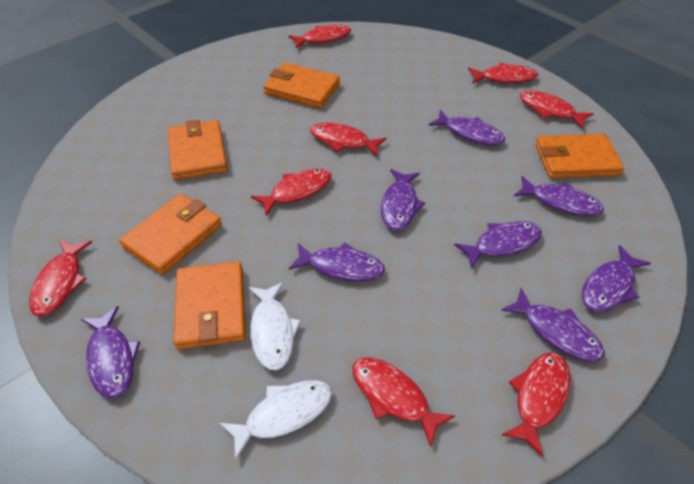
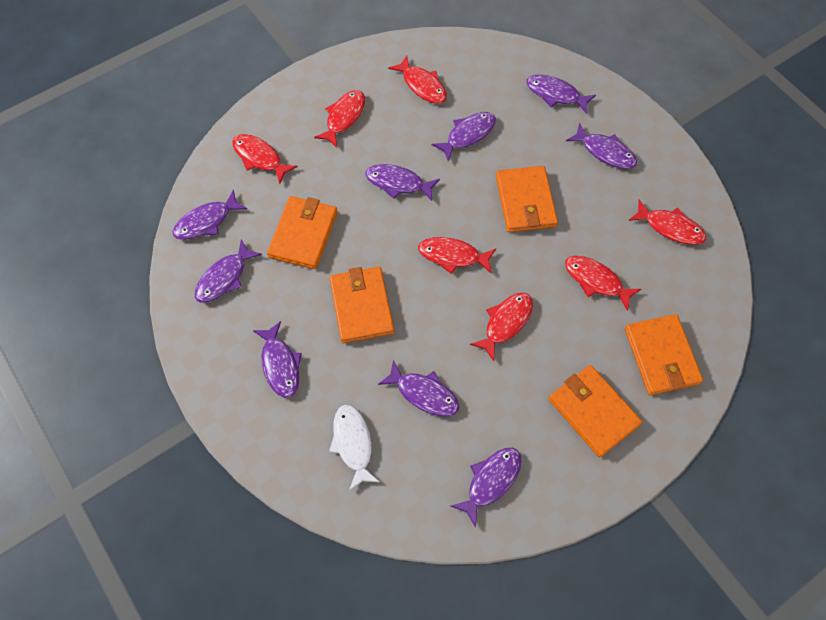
purple fish: [81,306,140,399] [289,242,385,281] [381,169,425,231] [428,110,505,145] [454,221,542,269] [501,288,605,361] [514,176,604,216] [582,245,651,312] = 8 -> [173,190,247,240] [195,240,262,303] [253,321,302,398] [365,164,440,201] [378,360,459,417] [431,112,496,162] [451,448,522,528] [526,75,596,114] [566,123,637,169] = 9
red fish: [29,240,92,317] [251,168,332,216] [288,24,351,48] [310,123,387,156] [352,357,455,448] [468,63,538,83] [502,352,570,457] [520,91,594,128] = 8 -> [232,134,298,184] [314,90,365,148] [388,55,447,104] [418,237,496,274] [470,292,533,361] [565,256,641,311] [629,200,706,245] = 7
white fish: [219,380,332,461] [248,282,301,371] = 2 -> [329,405,380,491] = 1

